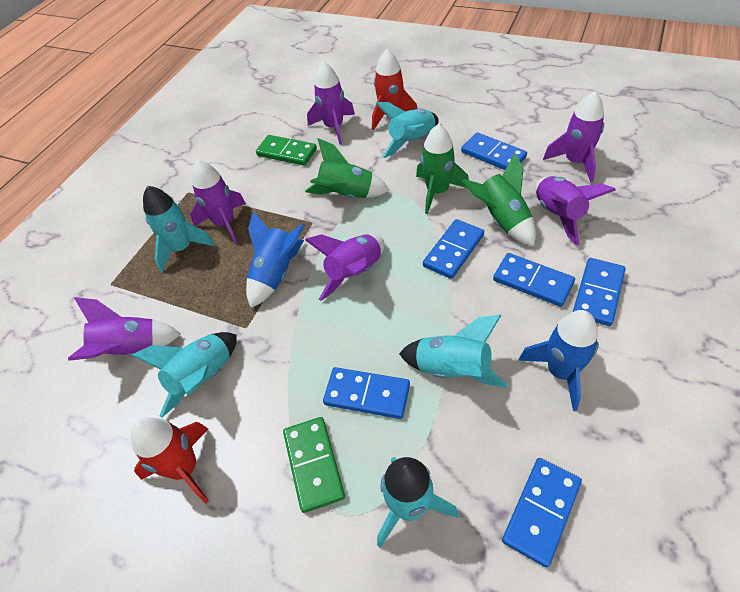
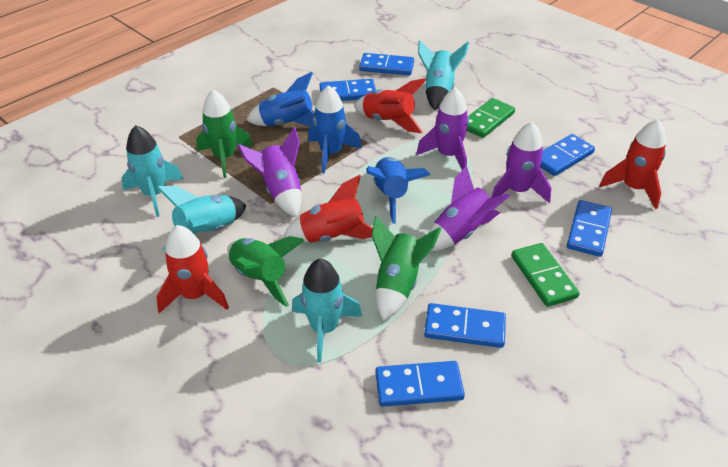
blue rocket: [246,211,305,308] [519,310,599,411] = 2 -> [246,72,315,127] [308,85,362,174] [367,157,430,224] = 3
purple rocket: [68,297,181,361] [190,159,246,244] [305,234,385,301] [307,61,355,144] [535,176,616,246] [543,91,604,183] = 6 -> [238,127,302,217] [416,87,469,170] [429,165,511,251] [491,122,551,203] = 4
red rocket: [131,418,209,504] [372,49,418,130] = 2 -> [156,225,229,313] [283,175,373,242] [354,78,426,133] [599,119,666,209] = 4
turquoise rocket: [131,332,237,418] [143,186,215,273] [375,102,439,158] [377,457,458,548] [399,315,508,388] = 5 -> [121,125,183,217] [156,186,246,251] [292,259,362,363] [418,40,470,110] = 4

